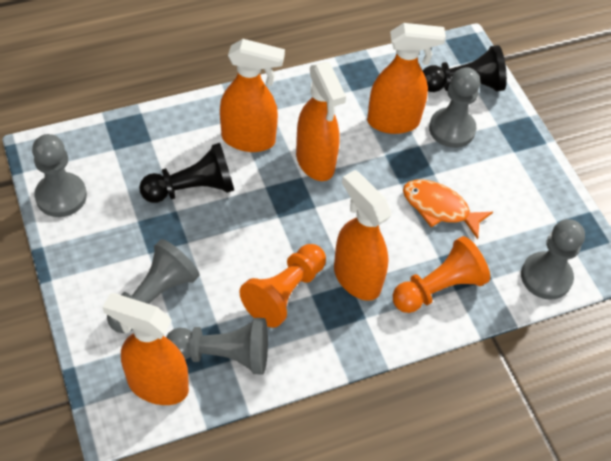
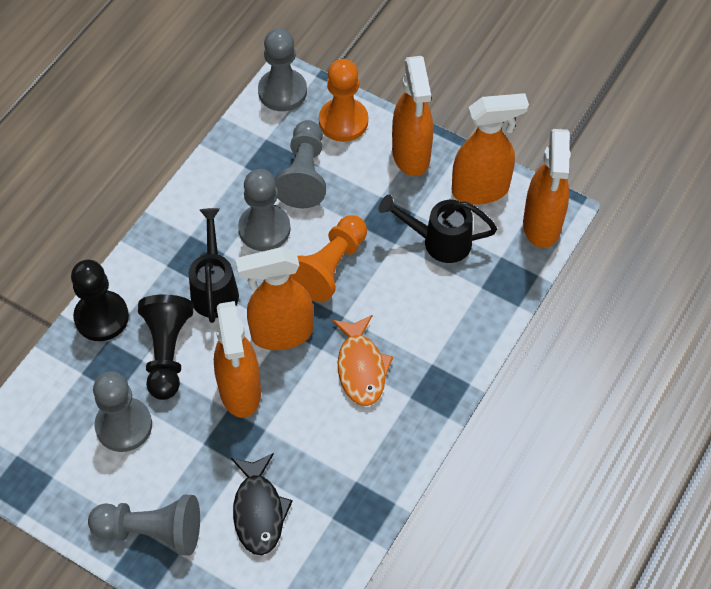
black fish: none = 0 -> [231,453,293,555] = 1
black watering can: none = 0 -> [189,208,239,323] [378,195,497,263] = 2

